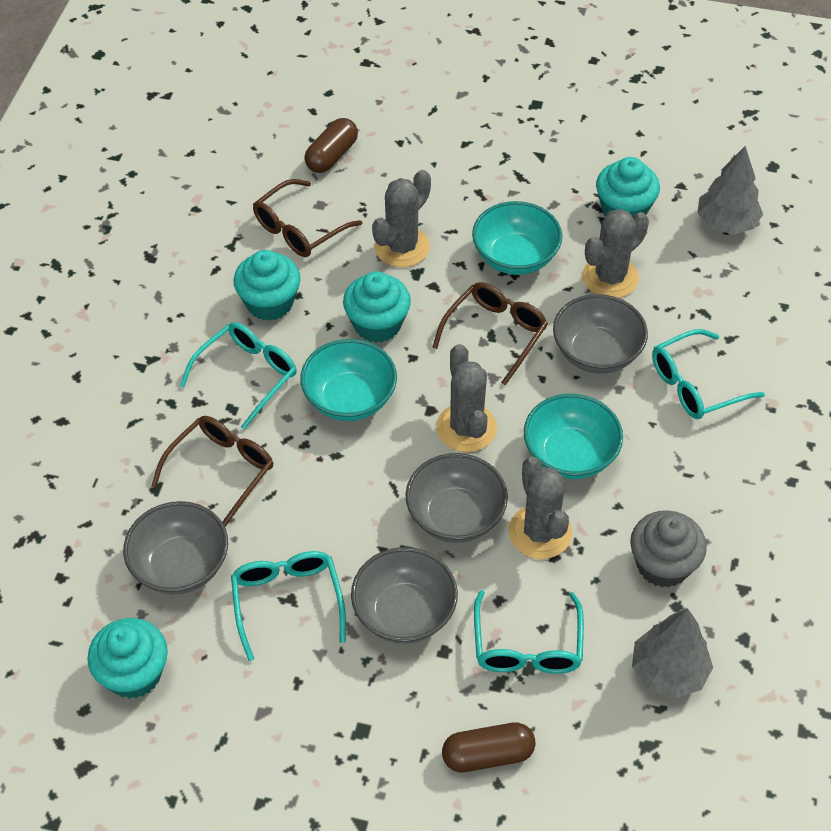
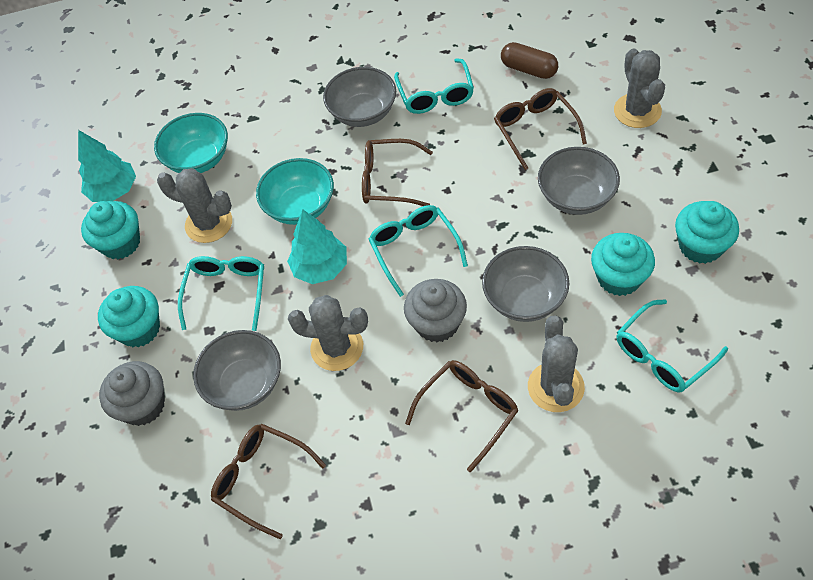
brown capsule: [304,118,358,173] [442,723,536,772] = 2 -> [501,42,558,79] = 1
brown glasses: [152,416,273,527] [253,179,362,257] [432,282,548,385] = 3 -> [211,424,326,539] [362,139,433,206] [405,360,519,473] [494,88,587,170] = 4
grey cupcake: [630,510,707,588] = 1 -> [99,361,165,426] [404,279,467,342] = 2
grey tree: [632,608,713,699] [697,146,763,234] = 2 -> none = 0
turquoise bowl: [300,339,397,421] [472,201,562,275] [524,394,623,479] = 3 -> [154,113,228,173] [256,158,334,225] = 2
turquoise tree: none = 0 -> [78,130,136,202] [287,209,347,284] = 2

